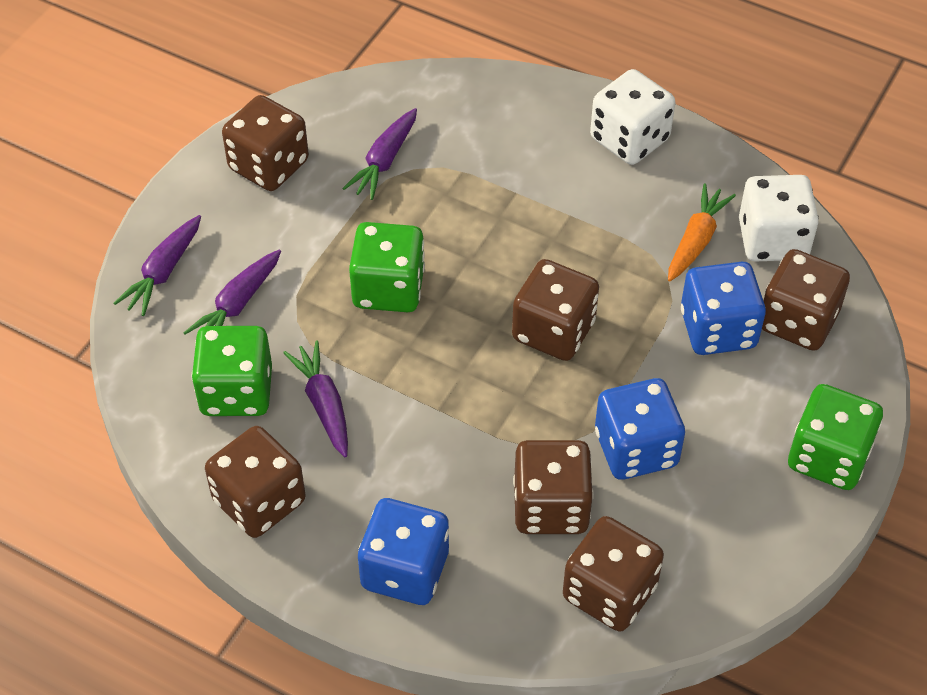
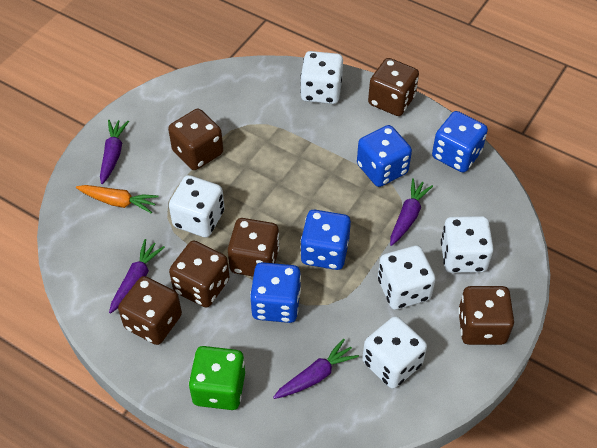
blue dice: [358,498,449,605] [595,378,685,480] [681,262,766,355] = 3 -> [250,262,301,323] [301,210,351,270] [357,125,412,187] [432,111,488,173] = 4
green dice: [192,326,272,416] [349,222,425,312] [788,384,883,490] = 3 -> [189,346,245,410] = 1
white dice: [590,69,675,165] [739,175,819,262] = 2 -> [169,175,225,238] [300,51,343,104] [362,316,427,389] [378,246,436,310] [441,216,494,273] = 5

